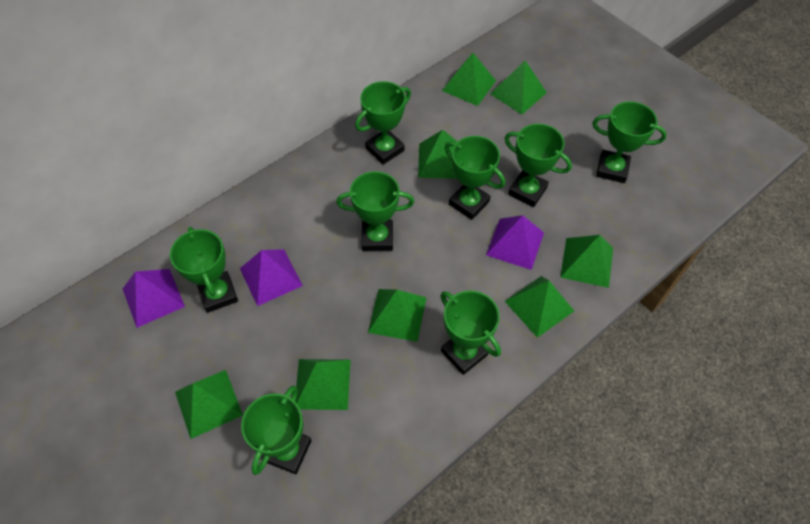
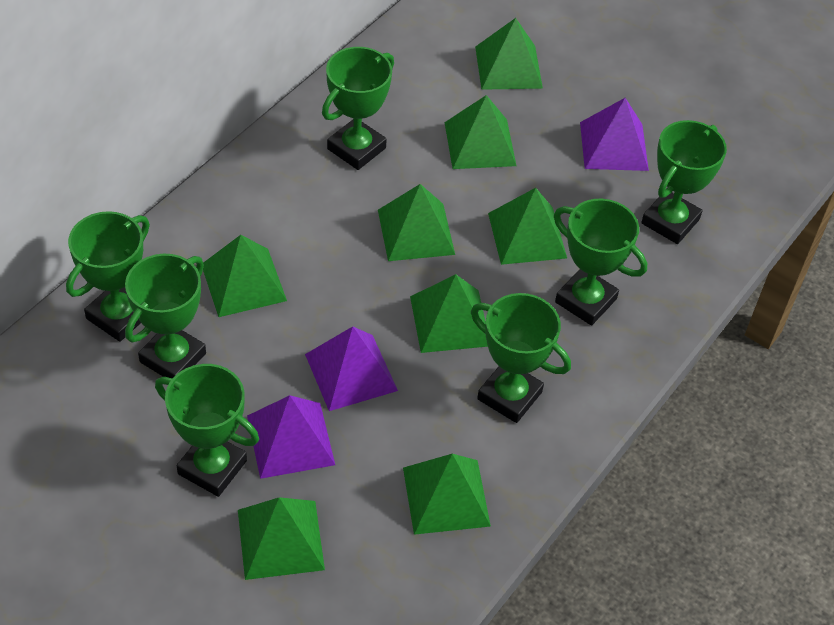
green trophy: [170,227,238,313] [241,385,312,475] [336,171,414,251] [355,81,411,165] [440,290,501,375] [445,136,505,220] [504,124,572,207] [593,101,667,183] = 8 -> [66,211,150,342] [125,254,206,378] [155,364,259,497] [322,47,394,170] [471,293,571,423] [554,199,647,326] [641,120,727,244] = 7

